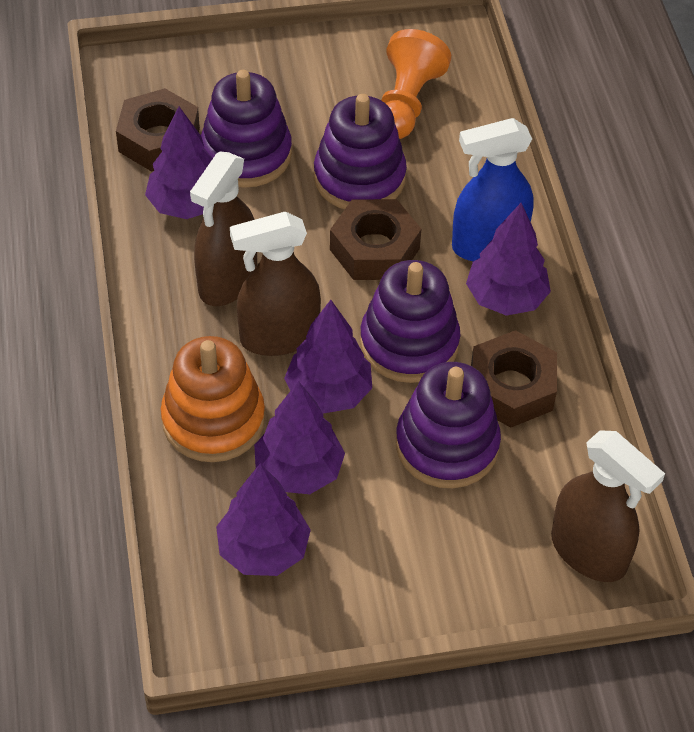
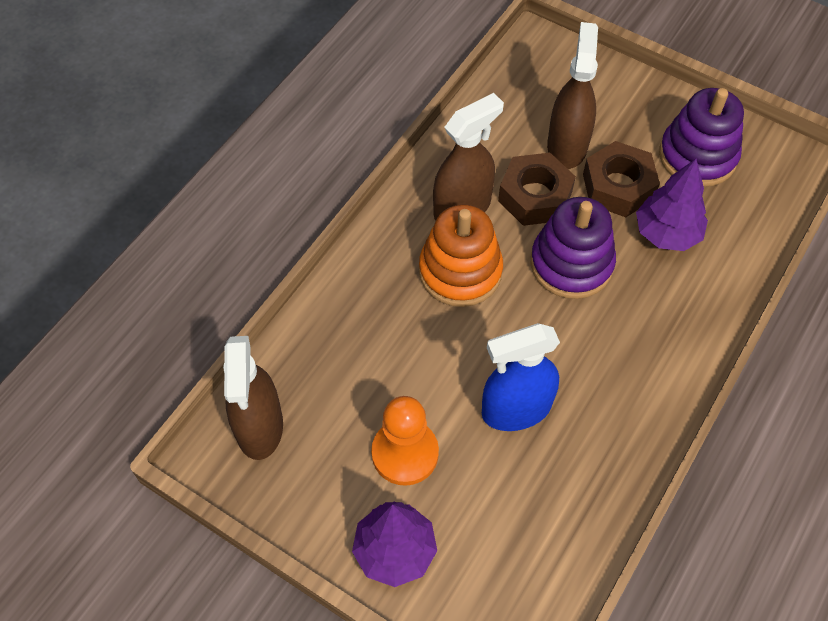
brown nut: [116,88,200,172] [330,199,421,280] [471,330,557,428] = 3 -> [498,153,576,226] [583,141,660,217] = 2
purple stacking toy: [201,70,292,188] [314,94,407,209] [360,260,460,383] [396,362,501,488] = 4 -> [531,197,616,299] [659,88,744,187] = 2
purple tree: [145,107,213,219] [216,464,311,576] [254,381,345,494] [284,300,372,414] [466,203,551,316] = 5 -> [352,502,437,587] [636,159,708,251] = 2

